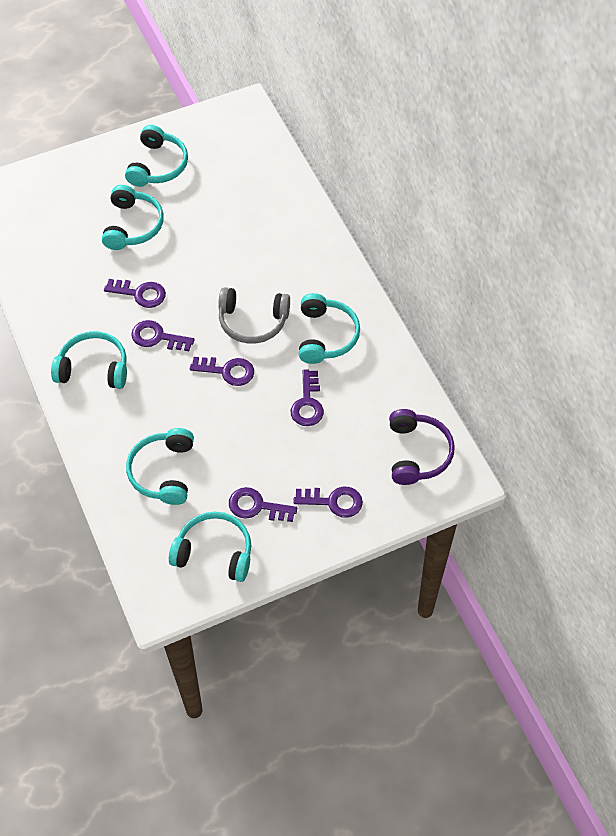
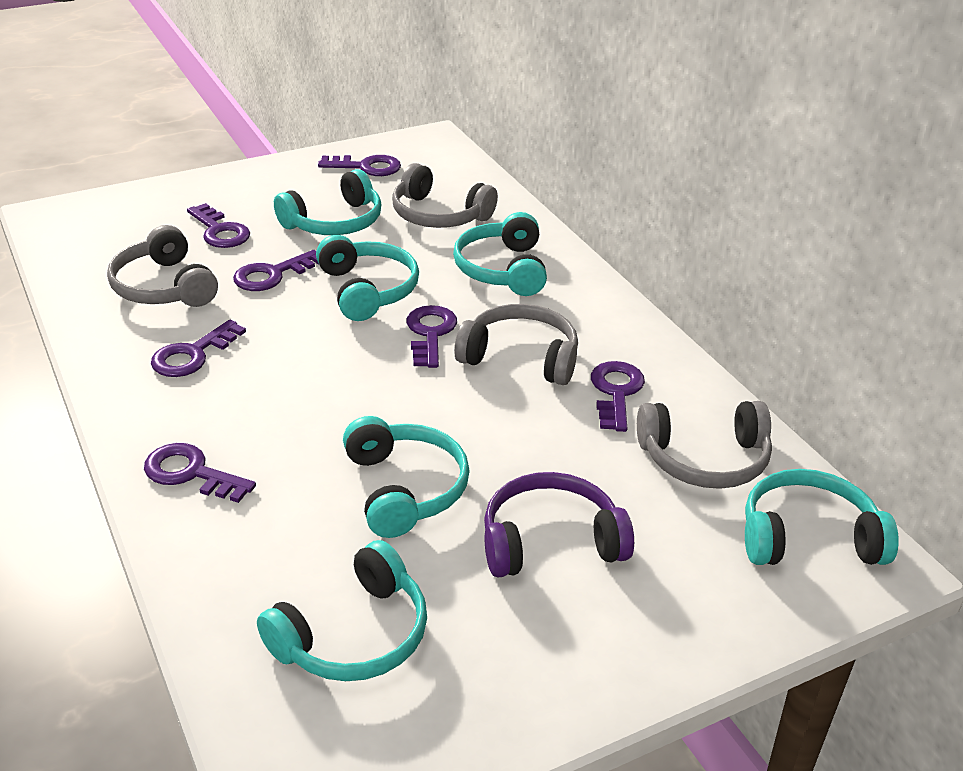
grey headphones: [218,287,290,344] = 1 -> [107,225,218,307] [392,163,498,228] [454,304,578,385] [637,401,772,489] = 4
purple key: [104,279,166,308] [131,320,195,351] [190,357,254,386] [229,487,297,522] [291,370,324,426] [293,487,363,518] = 6 -> [144,443,256,503] [151,320,246,377] [187,203,250,248] [233,250,320,291] [318,155,401,176] [407,305,457,368] [591,361,645,432] = 7

